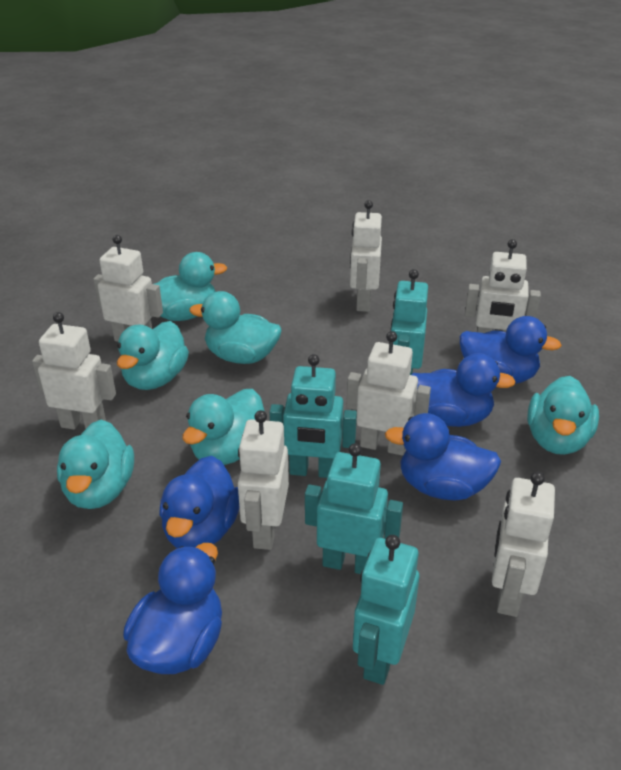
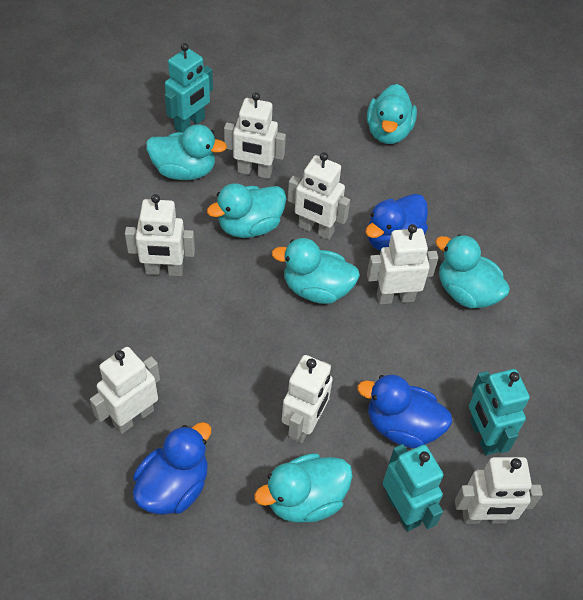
blue duck: [123,543,222,674] [159,456,239,548] [385,413,501,500] [411,353,516,427] [460,316,562,384] = 5 -> [133,422,211,515] [357,375,452,448] [365,194,428,251] = 3
turquoise robot: [270,354,357,478] [305,443,403,574] [353,535,419,685] [389,269,428,375] = 4 -> [165,43,213,133] [383,444,443,531] [469,369,530,455] = 3

